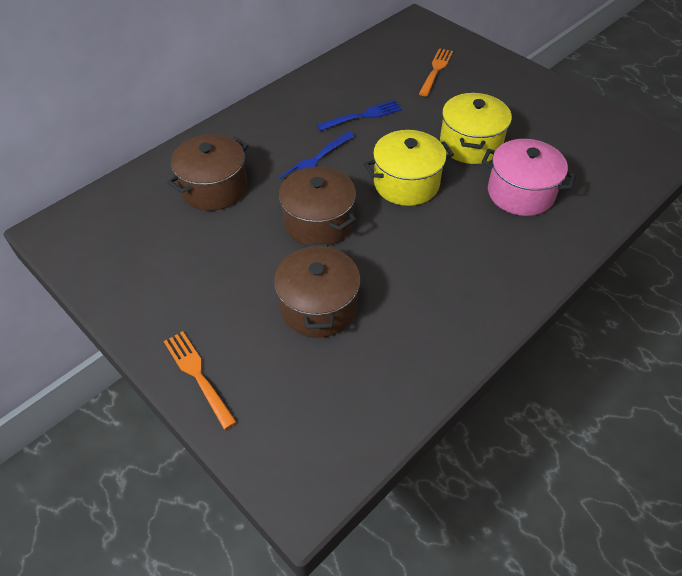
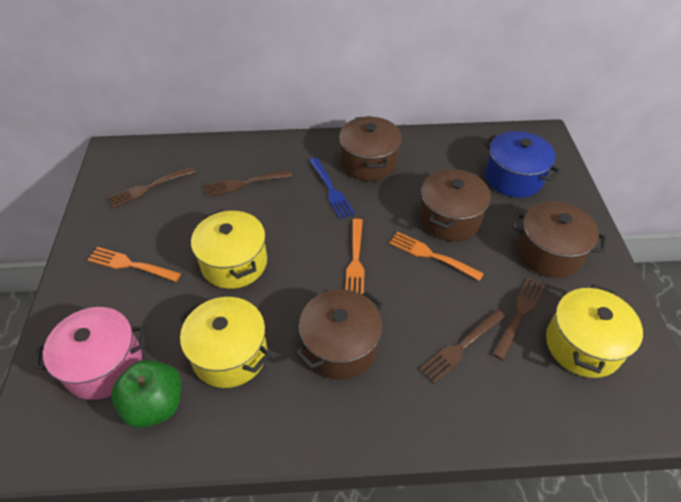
blue fork: [280,131,355,178] [317,100,402,131] = 2 -> [309,158,355,219] = 1
blue pot: none = 0 -> [483,131,561,198] = 1
brown fork: none = 0 -> [108,167,195,208] [204,170,292,197] [420,309,506,384] [492,277,546,360] = 4
brown pot: [167,134,249,211] [274,243,360,338] [279,166,356,246] = 3 -> [295,289,383,380] [339,116,402,181] [419,169,491,241] [512,201,606,278] = 4
green apple: none = 0 -> [111,360,182,428] = 1
orange fork: [164,331,237,430] [419,48,453,97] = 2 -> [87,247,181,282] [345,219,364,294] [389,232,484,281] = 3
yellow pot: [364,130,454,206] [440,93,512,164] = 2 -> [180,297,271,388] [191,209,267,289] [546,284,643,378] = 3

